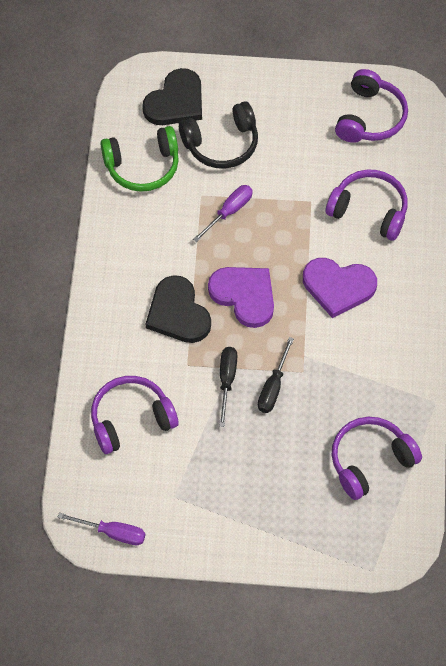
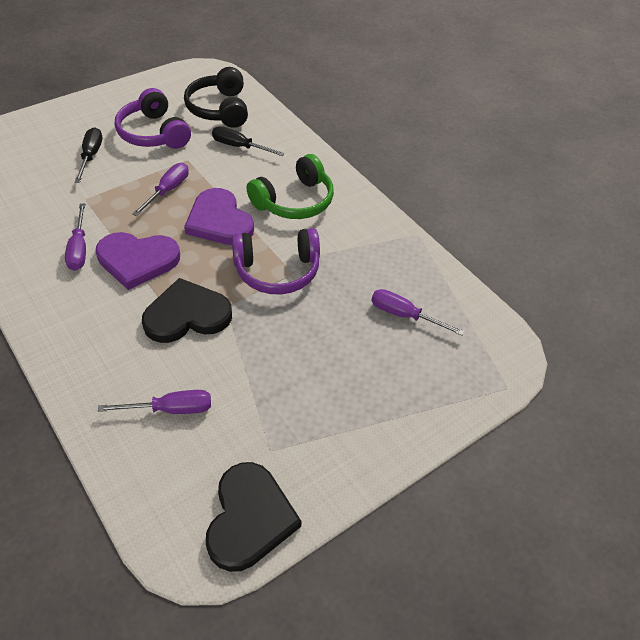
purple headphones: [91,376,179,454] [326,169,408,241] [332,417,422,500] [335,69,408,143] = 4 -> [115,88,191,149] [232,228,320,294] = 2
purple screwdriver: [57,513,145,545] [193,185,253,242] = 2 -> [65,203,86,271] [98,390,211,414] [132,163,189,216] [371,289,465,336] = 4

